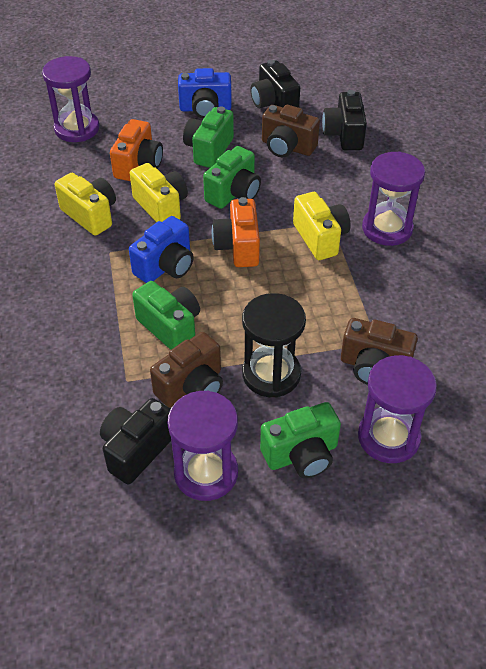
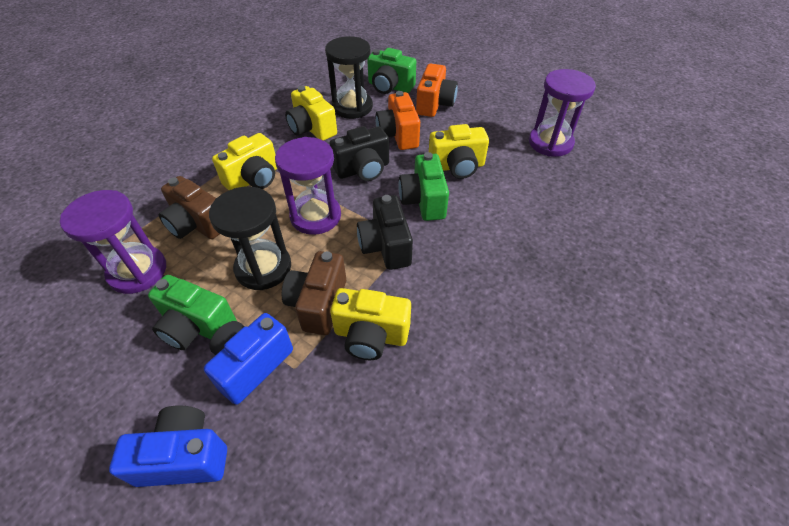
black camera: [100,398,171,485] [250,60,300,108] [322,90,367,150] = 3 -> [329,126,389,181] [357,195,413,270] = 2
black hourglass: [242,293,306,397] = 1 -> [209,187,291,290] [325,36,373,119] = 2
brown camera: [150,332,223,408] [262,105,320,157] [341,318,418,385] = 3 -> [159,176,220,239] [282,251,346,335] = 2
green camera: [132,281,200,350] [183,106,234,168] [203,146,261,209] [260,402,341,478] = 4 -> [148,275,237,350] [367,48,416,94] [398,152,449,221] = 3
purple hourglass: [42,56,99,142] [168,391,238,501] [358,355,437,463] [362,151,425,246] = 4 -> [60,190,166,294] [275,137,341,235] [529,69,596,157] = 3
yellow camera: [55,173,116,236] [130,163,188,223] [293,192,351,260] = 3 -> [212,133,277,190] [285,86,337,141] [330,288,411,360] [429,124,489,179] = 4

